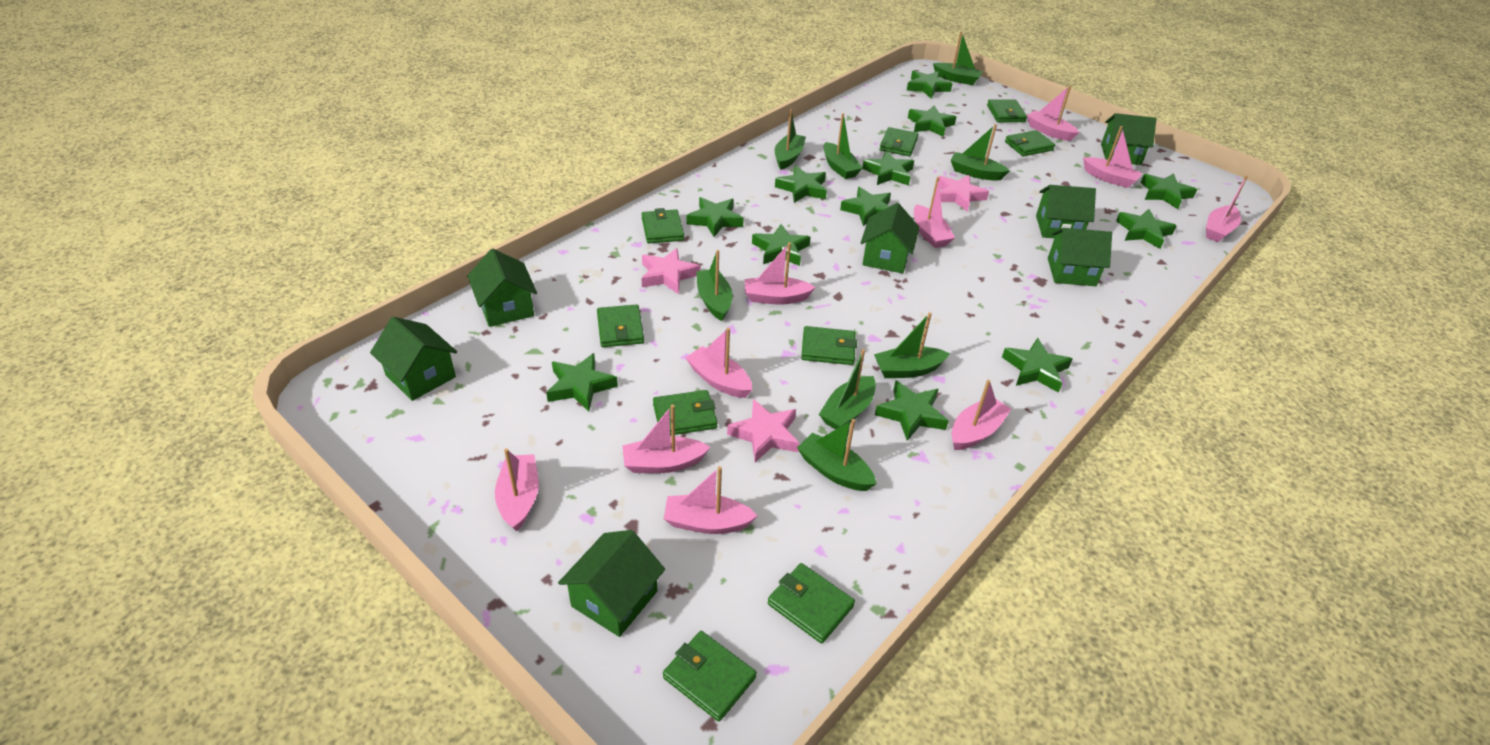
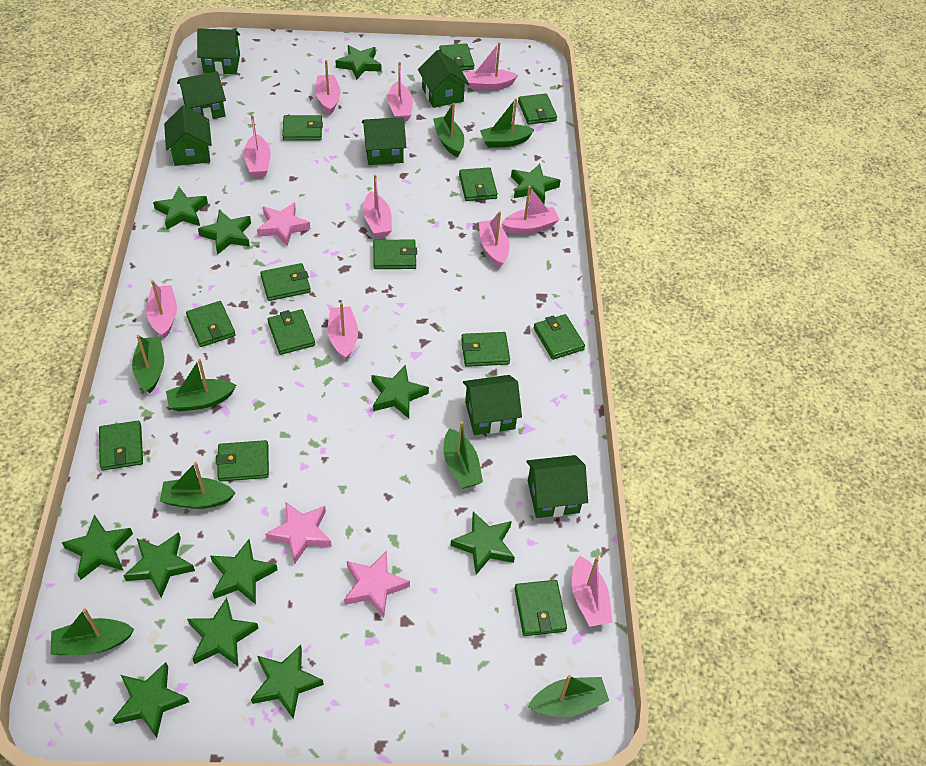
green wallet: [597,304,644,347] [642,208,684,243] [653,390,717,435] [663,631,757,722] [767,563,855,644] [801,326,857,365] [880,127,919,156] [987,99,1027,122] [1005,130,1055,156] = 9 -> [99,421,143,470] [186,301,236,347] [216,440,269,482] [260,263,311,301] [268,309,315,355] [282,115,323,141] [373,240,417,269] [439,43,474,71] [459,167,498,201] [461,332,510,367] [514,580,567,636] [518,93,557,125] [534,314,585,360] = 13

